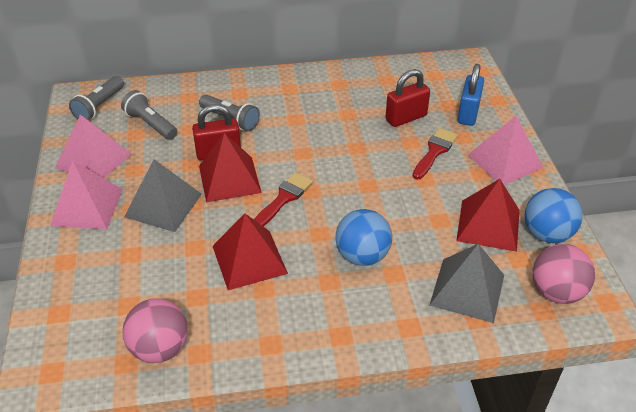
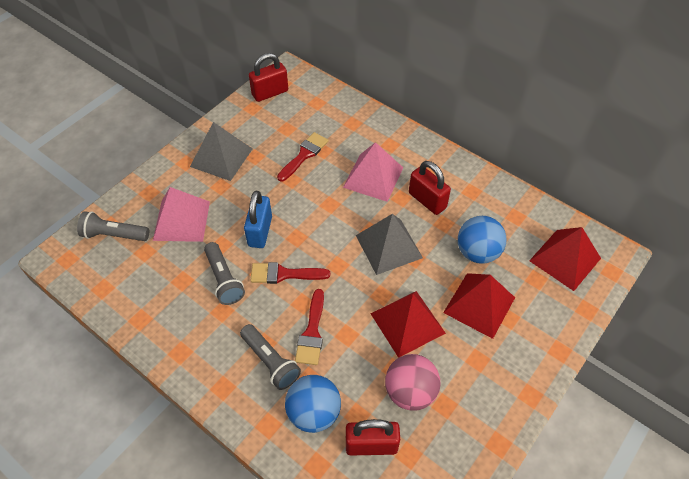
pink ball: [123,298,188,363] [532,244,595,304] = 2 -> [385,354,440,411] = 1
pink pyramid: [50,161,123,230] [55,115,131,178] [468,115,543,185] = 3 -> [153,187,210,242] [343,142,403,202] = 2
red brush: [254,172,313,227] [413,128,458,179] = 2 -> [250,262,330,284] [277,132,329,182] [295,289,324,365] = 3
red padlock: [192,104,241,161] [385,69,430,127] = 2 -> [249,53,288,102] [346,419,400,455] [409,161,451,215] = 3

